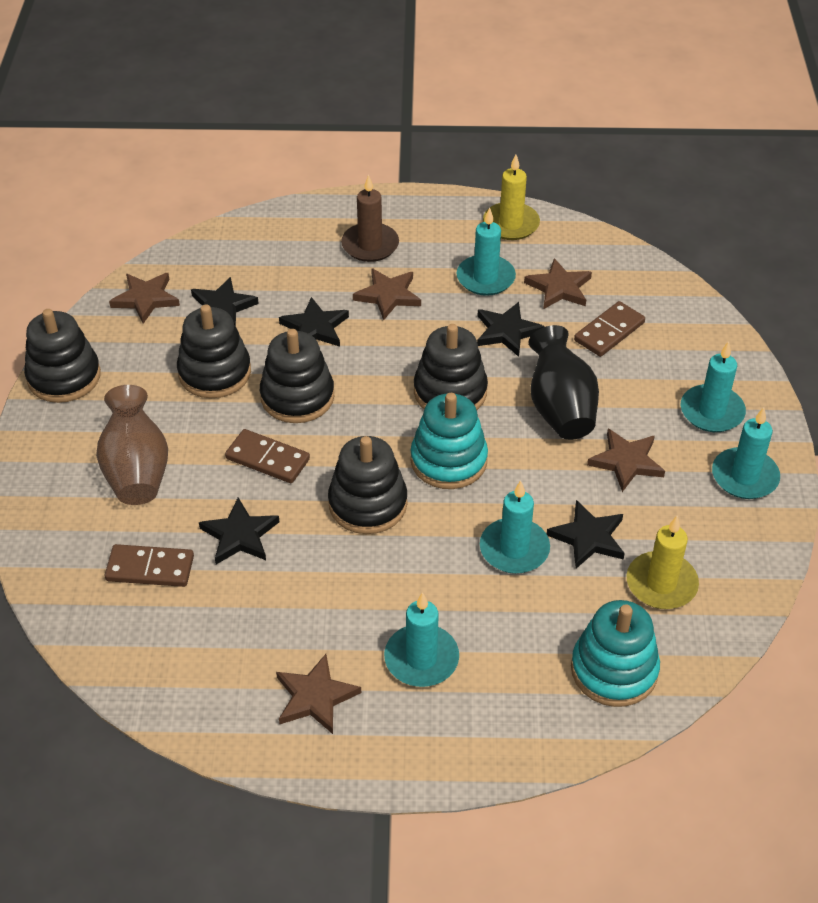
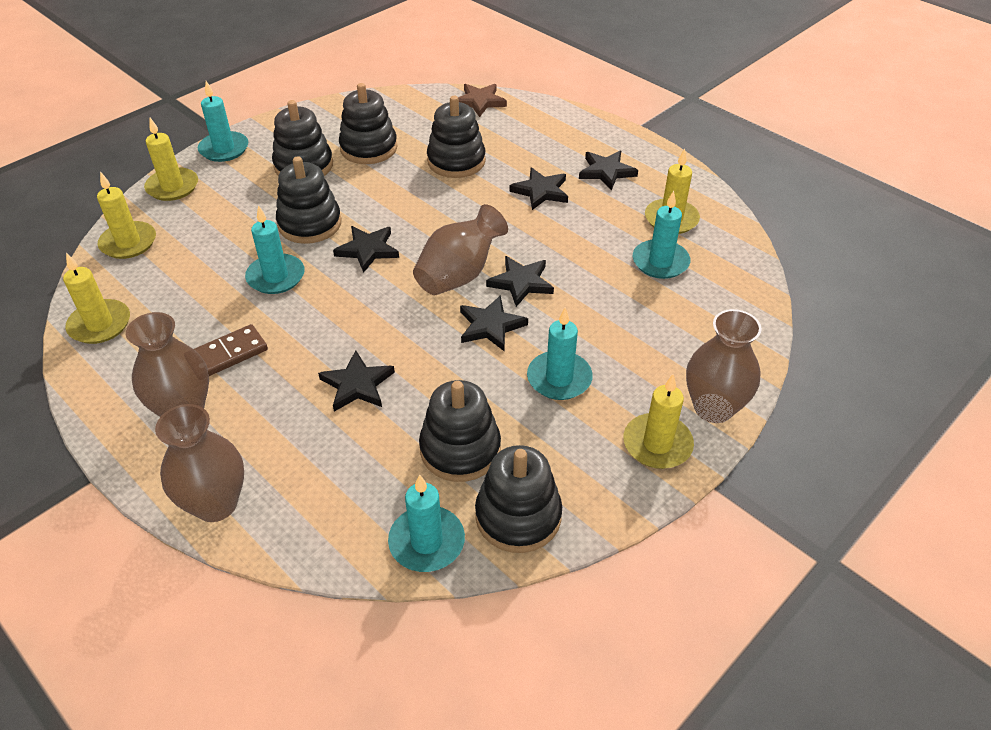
black stacking toy: [24,309,101,403] [177,305,251,398] [260,329,334,423] [328,436,408,534] [414,324,488,410] = 5 -> [272,100,333,176] [276,156,342,244] [339,83,397,164] [419,380,501,482] [427,96,486,178] [475,445,562,553] = 6
black star: [191,277,259,326] [199,498,279,564] [279,297,349,347] [477,302,545,357] [547,500,625,568] = 5 -> [318,350,395,412] [333,226,399,273] [460,295,528,351] [486,256,554,307] [509,168,568,210] [579,151,638,191] = 6
black vase: [528,325,599,440] = 1 -> none = 0
brown candle: [341,174,399,262] = 1 -> none = 0
brown domino: [105,544,194,587] [225,429,310,483] [574,301,645,357] = 3 -> [194,324,268,376] = 1
brown star: [109,273,180,324] [276,654,361,734] [353,268,421,320] [524,258,592,309] [587,429,665,492] = 5 -> [458,84,507,117] = 1
brown vase: [96,385,168,505] = 1 -> [126,312,209,417] [155,404,244,522] [413,204,508,295] [686,309,762,423] = 4
turquoise stacking toy: [411,393,488,489] [571,600,660,707] = 2 -> none = 0
yellow candle: [483,154,540,240] [627,516,699,609] = 2 -> [63,253,130,344] [97,172,156,259] [144,118,198,201] [623,373,694,469] [645,148,700,234] = 5

